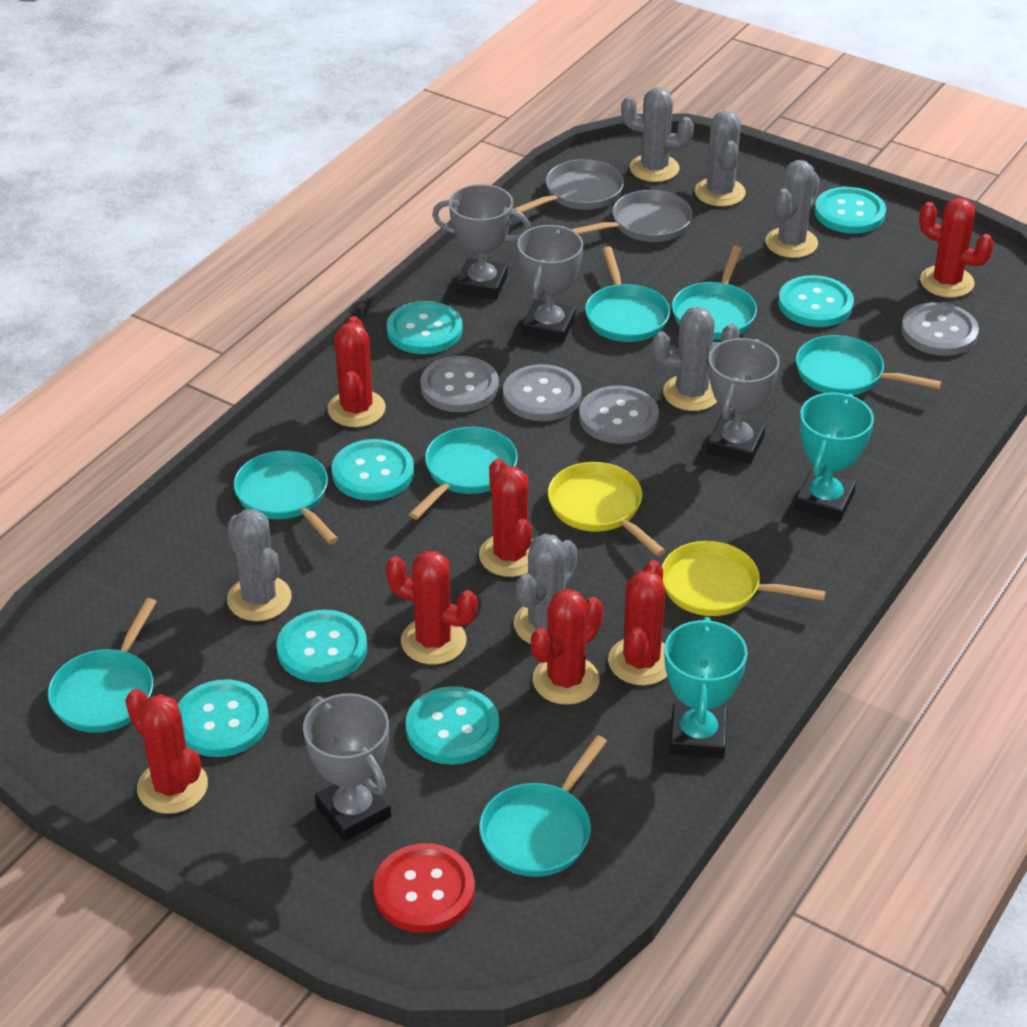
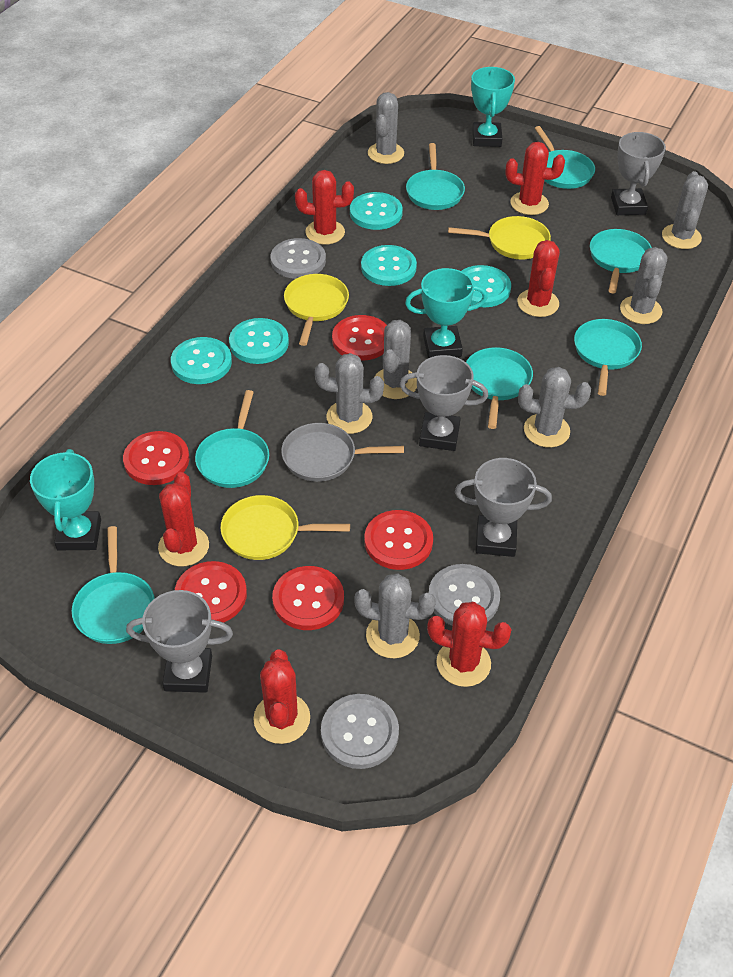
grey button: [420,356,499,412] [503,364,582,421] [579,385,659,444] [901,302,979,356] = 4 -> [271,238,326,279] [321,694,399,769] [429,564,500,626] = 3
grey cactus: [227,509,292,621] [514,534,577,644] [621,87,694,182] [653,307,740,411] [695,111,746,206] [765,160,820,258] = 6 -> [315,353,384,434] [354,574,436,658] [368,92,404,164] [375,320,417,399] [518,367,591,447] [620,247,667,324] [662,171,708,249] = 7
grey pan: [514,159,624,213] [571,190,693,242] = 2 -> [281,423,404,482] = 1
red button: [373,843,475,933] = 1 -> [123,431,189,485] [175,561,247,623] [272,566,344,630] [332,315,387,361] [364,510,433,570] = 5
red cactus: [125,689,208,814] [327,316,386,427] [385,551,478,664] [479,458,533,577] [531,589,603,705] [608,560,667,685] [919,198,994,298] = 7 -> [158,472,209,566] [253,649,310,744] [295,170,354,245] [427,602,512,687] [506,142,565,215] [517,240,560,317] = 6
turquoise button: [178,679,269,757] [277,610,367,682] [331,439,414,501] [387,301,463,354] [405,686,499,765] [778,275,854,327] [814,187,886,234] = 7 -> [171,337,232,384] [229,318,289,364] [350,192,403,230] [361,245,417,286] [462,265,511,307] = 5
turquoise trophy: [664,617,748,758] [795,392,874,522] = 2 -> [30,449,101,550] [405,268,487,358] [471,67,515,147] = 3
yellow pan: [548,462,666,556] [662,541,826,616] = 2 -> [220,495,350,560] [284,274,349,346] [448,216,551,259] = 3

